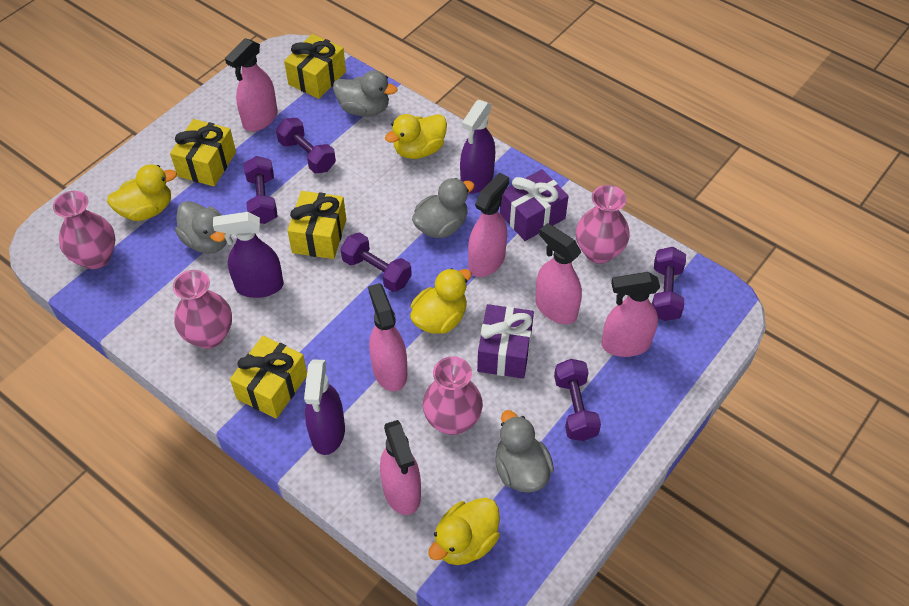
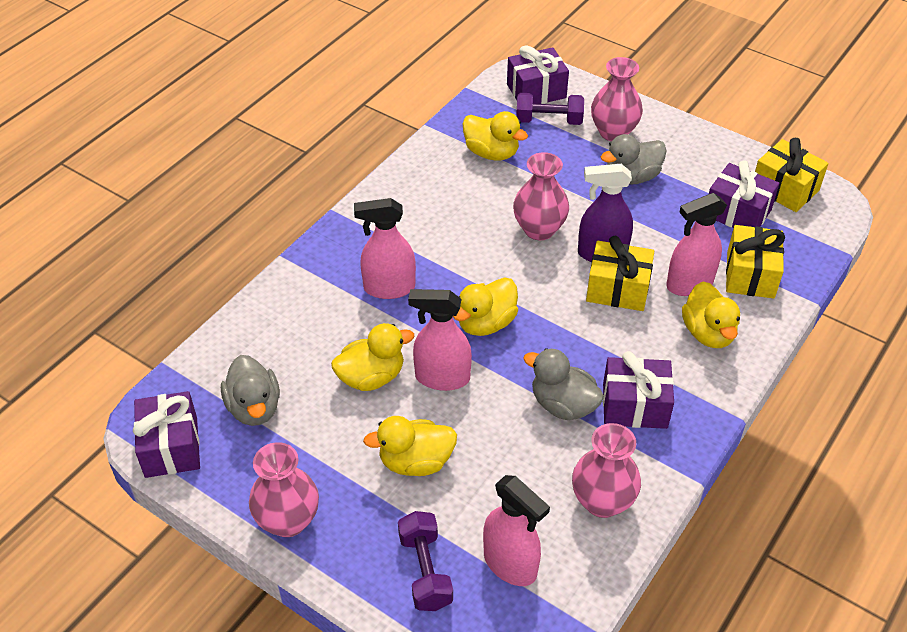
grey duck: [175,201,227,254] [333,70,397,117] [412,178,475,238] [495,410,554,493] = 4 -> [221,355,280,426] [523,348,604,420] [601,134,667,185] = 3
pink spray bottle: [225,38,278,132] [368,283,407,392] [380,420,421,515] [468,173,509,277] [535,223,582,324] [602,272,660,357] = 6 -> [354,198,416,299] [408,289,472,391] [483,475,550,586] [666,193,727,296] = 4
purple dumbbell: [244,156,277,224] [276,118,336,173] [340,232,412,292] [554,359,601,441] [652,247,686,321] = 5 -> [398,511,453,611] [516,93,584,125] = 2
purple gift: [477,304,534,379] [500,169,569,241] = 2 -> [133,391,200,478] [507,45,569,104] [603,351,674,429] [709,160,779,228] = 4
purple spray bottle: [213,212,284,298] [304,359,345,455] [460,100,495,193] = 3 -> [578,164,633,262] = 1
yellow duck: [107,164,177,221] [385,114,447,159] [410,268,472,334] [428,498,500,565] = 4 -> [331,323,414,391] [363,416,457,476] [453,277,518,336] [462,111,528,161] [682,281,740,348] = 5
yellow gift: [170,119,236,186] [230,336,307,419] [284,34,346,99] [287,191,346,259] = 4 -> [586,236,654,311] [726,225,785,298] [755,138,828,212] = 3

